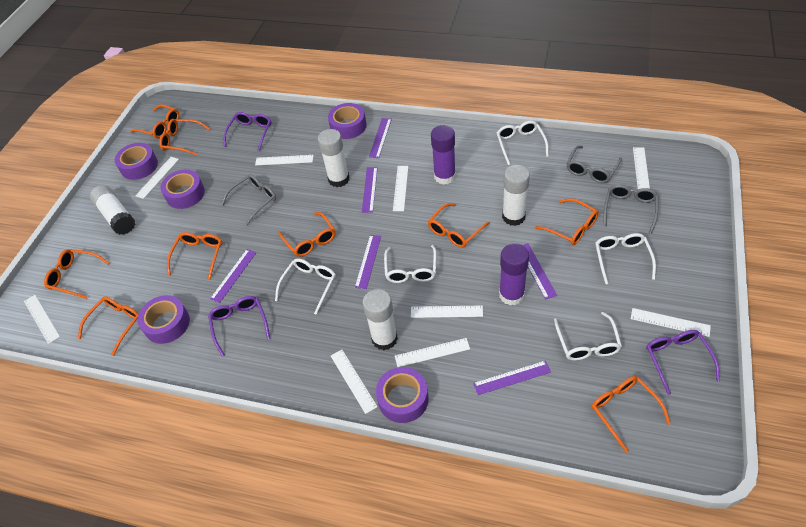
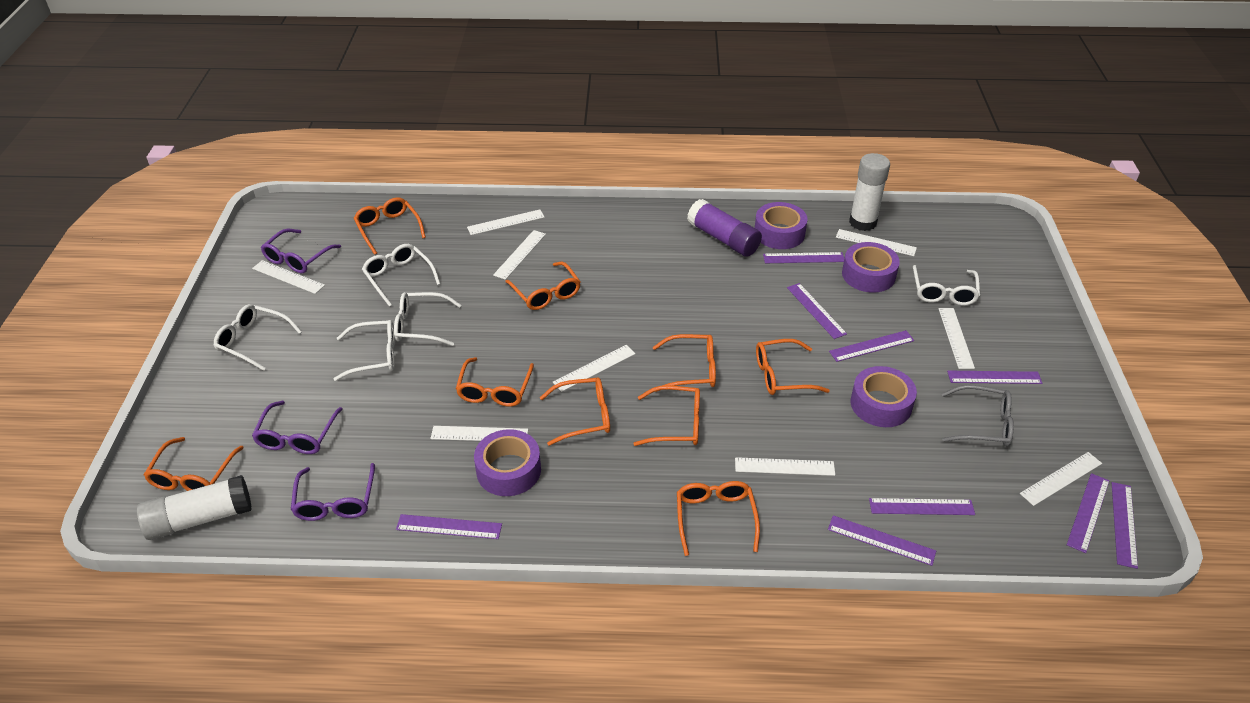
grey glasses: [221,174,276,225] [566,146,622,183] [604,184,658,234] = 3 -> [942,385,1014,447] = 1
purple glue stick: [431,125,456,185] [499,243,529,305] = 2 -> [687,199,762,257] = 1
purple ruler: [210,249,257,303] [355,235,381,289] [362,167,378,213] [369,118,392,158] [473,361,551,395] [523,243,557,300] = 6 -> [396,514,502,539] [763,252,844,263] [787,283,847,339] [828,515,936,566] [829,330,914,362] [869,498,975,515] [947,371,1042,384] [1067,473,1109,553] [1112,482,1138,569] = 9
purple tape: [115,143,158,180] [137,295,190,344] [160,170,205,209] [328,103,367,139] [376,367,429,423] = 5 -> [474,429,541,496] [755,202,808,249] [842,242,900,293] [850,366,917,427] = 4
white glue stick: [90,185,135,235] [318,129,349,187] [362,289,398,350] [502,165,530,226] = 4 -> [137,475,252,540] [849,153,890,231] = 2

